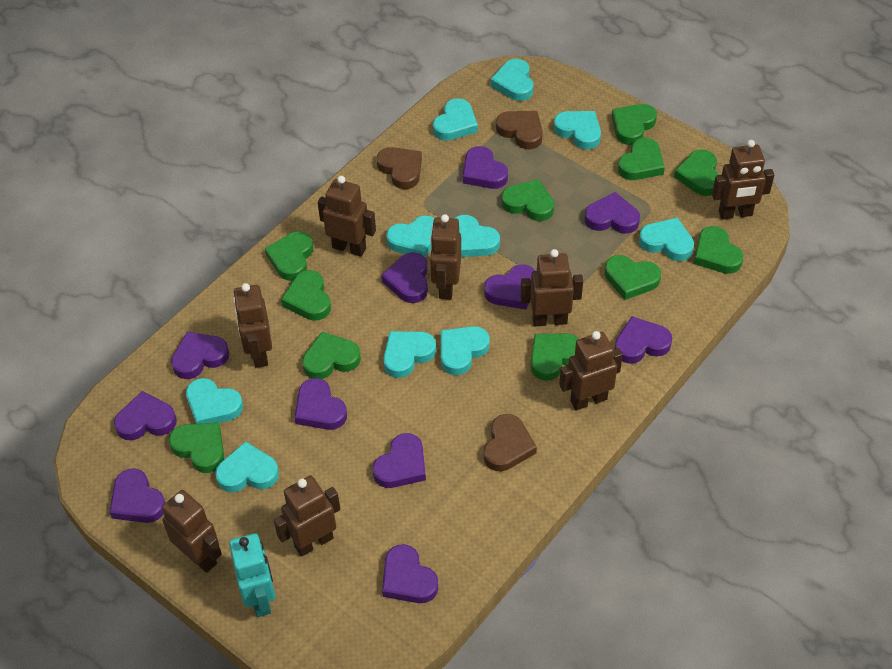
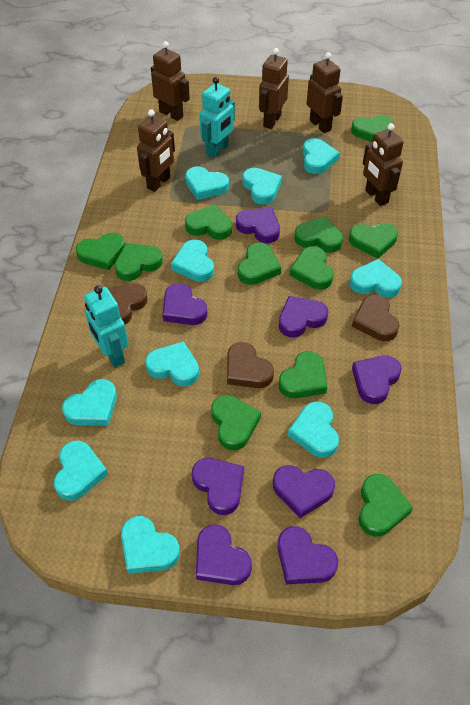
brown robot: [162,490,222,573] [233,283,272,368] [274,476,340,557] [318,176,376,257] [430,214,461,299] [520,249,583,327] [559,331,623,410] [712,140,774,220] = 8 -> [137,109,175,192] [151,41,190,121] [259,48,289,129] [307,52,343,133] [363,123,404,206] = 5
purple heart: [109,468,165,523] [114,391,177,440] [171,332,230,379] [294,378,347,430] [373,433,426,488] [381,252,428,303] [382,544,438,603] [463,146,508,189] [484,264,536,310] [585,192,640,234] [615,316,672,364] = 11 -> [163,283,208,325] [192,458,244,515] [196,524,252,585] [236,208,280,243] [273,465,335,518] [278,526,338,584] [279,296,328,338] [352,356,402,404] = 8
turquoise robot: [229,533,276,617] = 1 -> [84,285,129,368] [200,77,235,159] = 2

